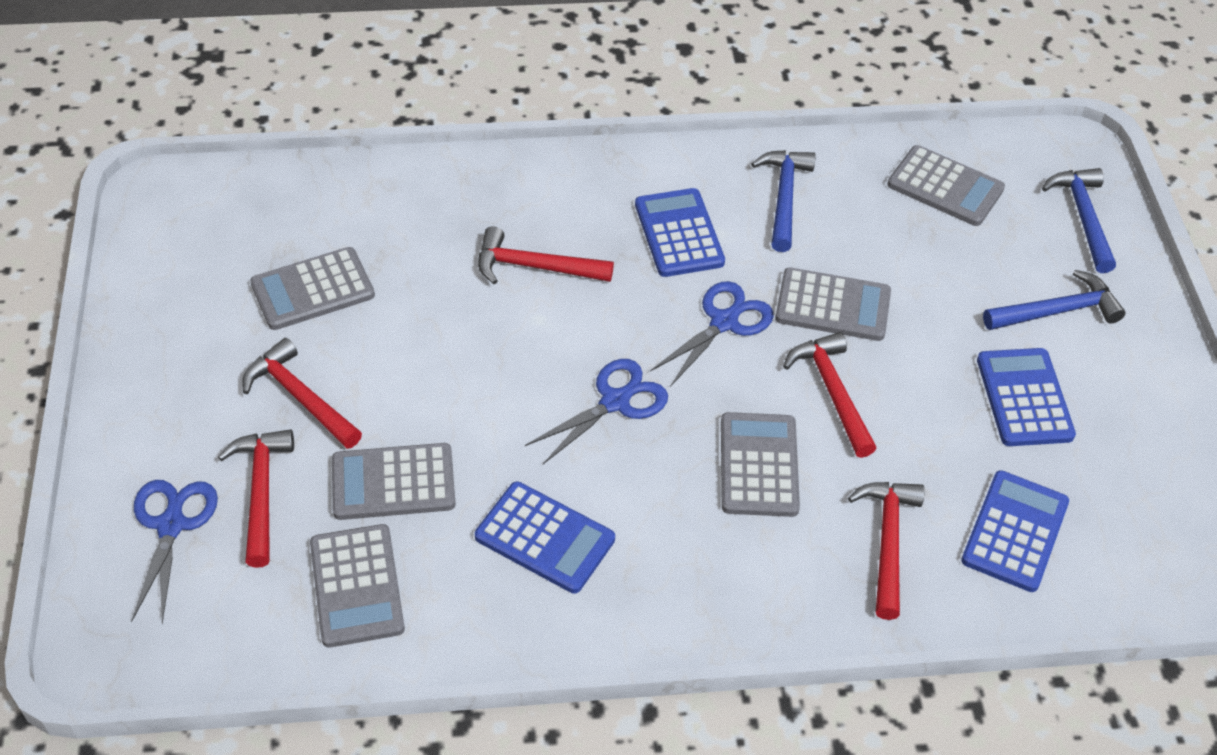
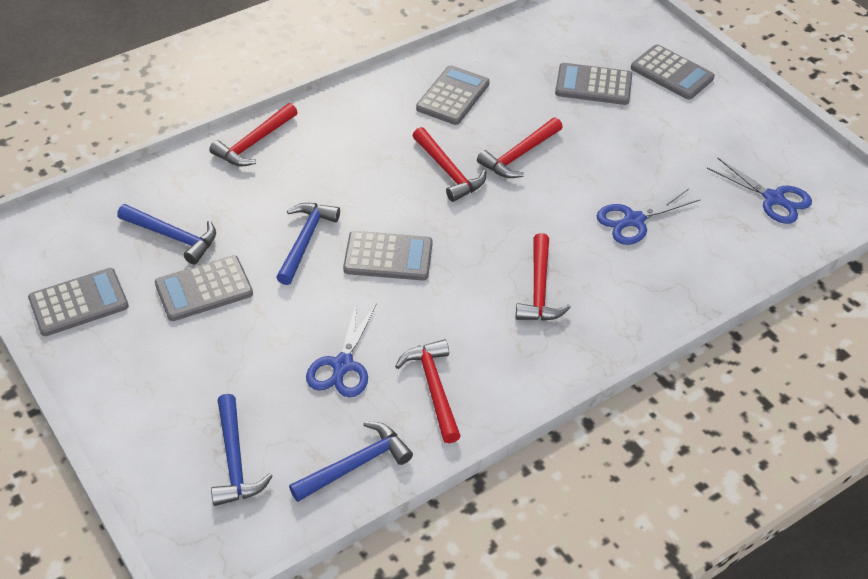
blue calculator: [475,482,615,593] [635,188,725,277] [961,470,1069,592] [977,348,1076,446] = 4 -> none = 0
blue hammer: [751,150,816,252] [983,270,1126,330] [1042,168,1116,273] = 3 -> [117,204,216,264] [211,394,273,506] [276,203,340,285] [289,421,413,502] = 4

